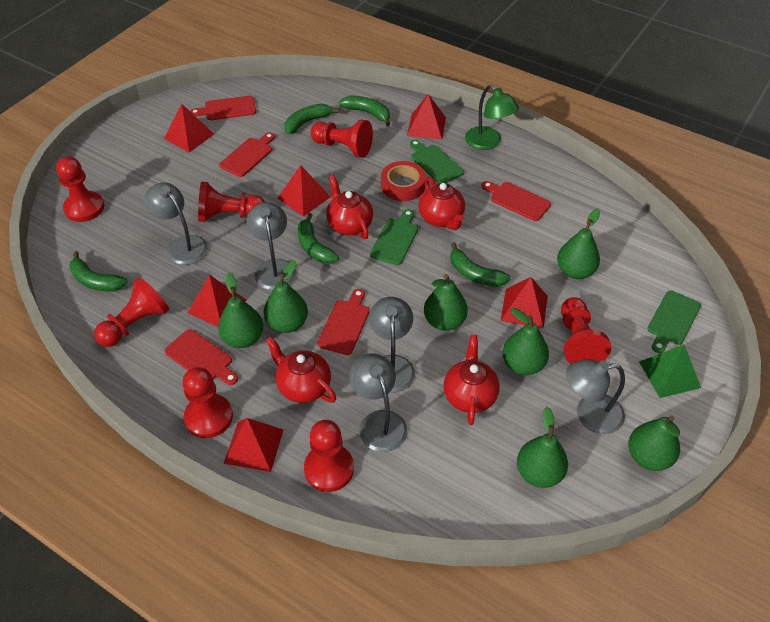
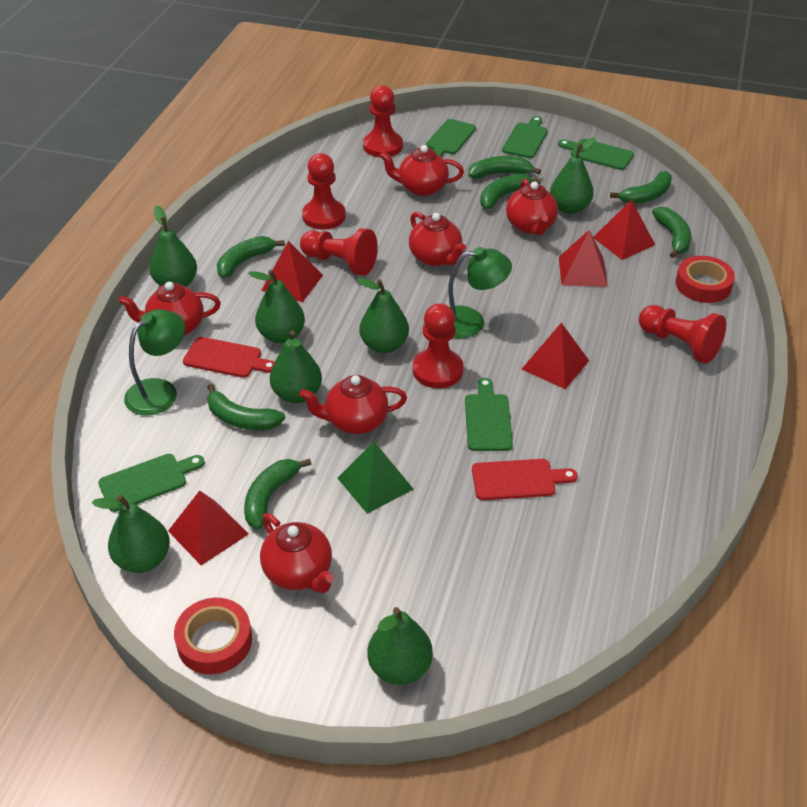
green banana: [69,251,128,292] [285,104,340,134] [298,213,339,264] [339,96,390,126] [450,242,510,287] = 5 -> [207,384,285,430] [217,236,285,278] [244,458,312,529] [469,156,541,179] [480,173,541,209] [610,171,672,204] [652,207,691,258] = 7
green cutting board: [370,209,418,265] [410,140,464,183] [647,291,701,353] = 3 -> [98,454,205,512] [426,119,476,156] [465,378,513,451] [502,116,548,158] [558,139,634,170] = 5
green lamp: [465,85,519,150] = 1 -> [124,309,185,416] [448,247,512,338] = 2
grey lamp: [144,182,208,265] [247,202,296,290] [349,353,407,452] [369,297,415,393] [566,359,625,434] = 5 -> none = 0
red cutting board: [164,329,238,385] [190,96,256,120] [219,132,275,177] [317,289,370,355] [482,181,551,221] = 5 -> [183,337,275,378] [472,459,578,500] = 2
red pawn: [56,156,104,222] [94,277,169,347] [182,367,233,438] [198,181,265,222] [304,420,354,492] [310,120,373,158] [561,297,611,364] = 7 -> [300,228,378,276] [302,153,346,229] [363,85,403,157] [413,303,463,388] [639,305,726,364] = 5
red pyramid: [164,104,214,153] [188,275,247,327] [224,418,283,472] [278,165,331,217] [407,94,446,140] [501,277,548,329] = 6 -> [168,490,248,566] [261,241,323,302] [522,323,589,389] [559,230,608,286] [593,200,655,260] = 5
red tape: [381,161,426,201] = 1 -> [174,598,252,674] [676,256,735,303] = 2
red teapot: [266,336,336,403] [326,175,373,239] [418,177,465,230] [444,335,500,425] = 4 -> [119,282,221,336] [260,513,334,593] [299,375,407,434] [380,145,464,196] [409,212,466,266] [506,179,558,235] = 6

